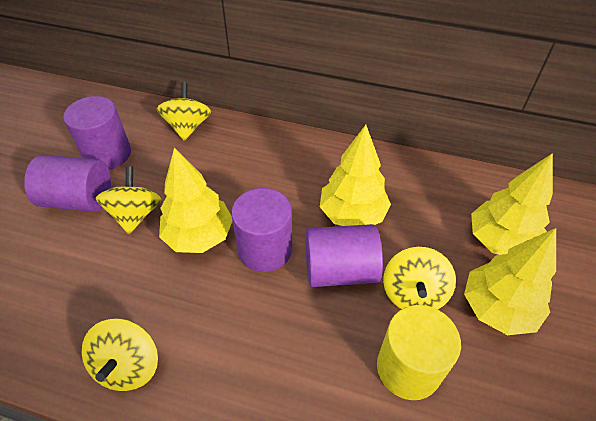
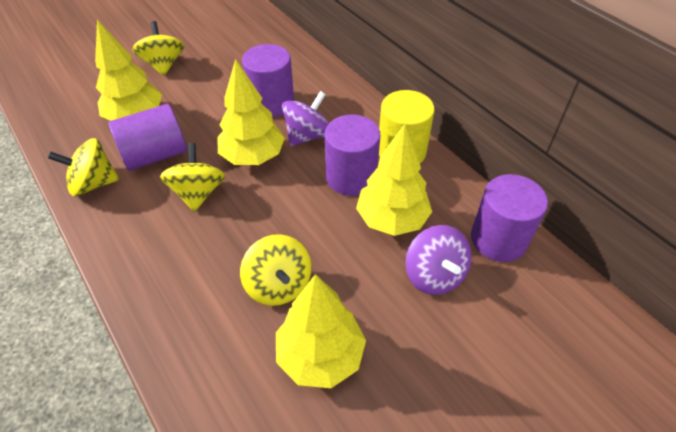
purple spinning top: none = 0 -> [282,91,329,146] [406,225,471,295] = 2

